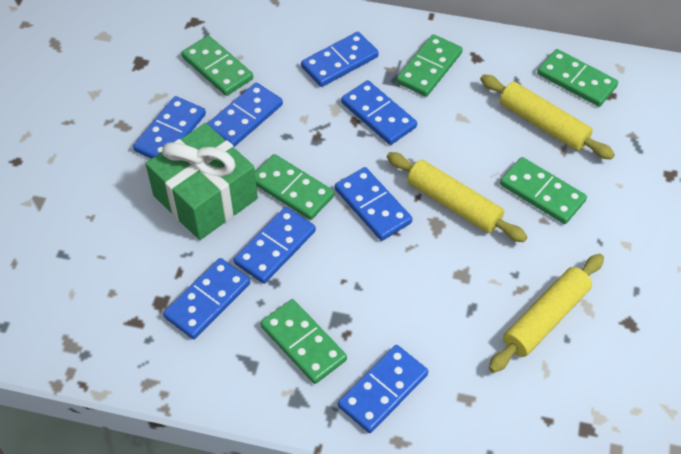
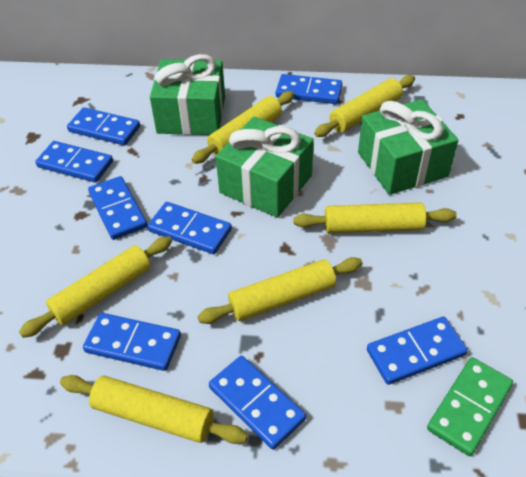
green domino: [181,35,253,96] [255,154,334,220] [260,299,347,384] [396,34,463,97] [500,157,587,224] [537,49,618,107] = 6 -> [427,357,513,456] = 1
green gift: [145,123,258,240] = 1 -> [150,54,225,135] [216,117,314,218] [358,99,459,195] = 3
yellow rolling pin: [387,152,527,242] [480,75,615,160] [489,254,604,373] = 3 -> [19,236,172,338] [60,375,248,444] [191,91,294,164] [197,257,363,324] [293,202,457,233] [314,75,415,137] = 6

